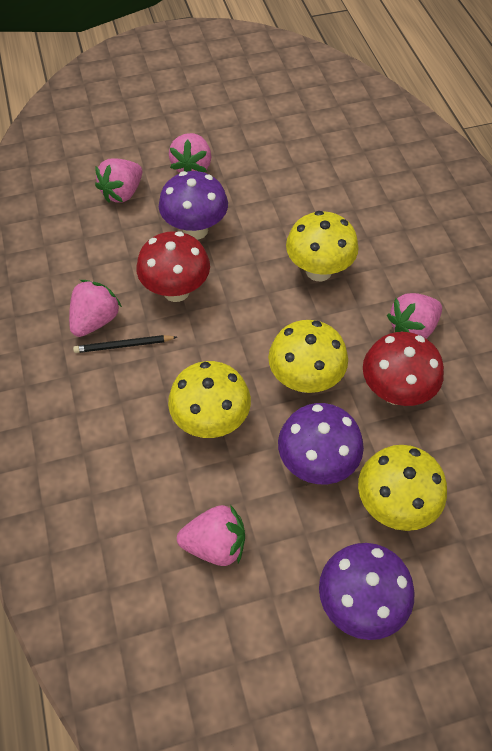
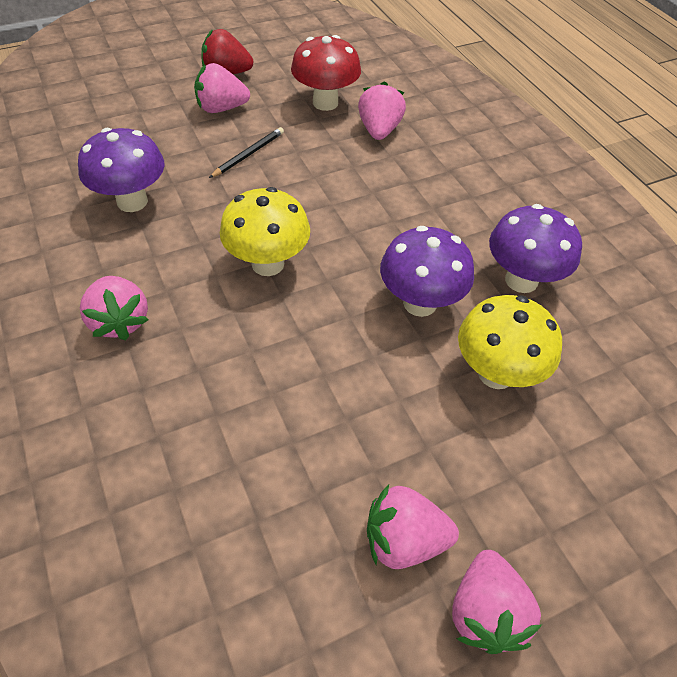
red mushroom: [137,231,210,302] [363,332,444,406] = 2 -> [291,35,361,111] = 1
red strawberry: none = 0 -> [201,29,253,74] = 1
yellow mushroom: [168,361,251,438] [268,320,348,393] [286,211,359,281] [358,445,447,531] = 4 -> [220,187,310,276] [458,295,562,389] = 2

